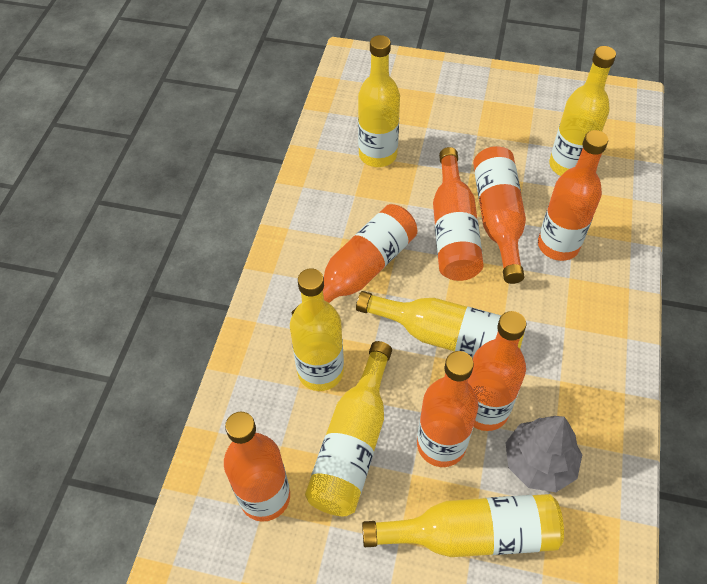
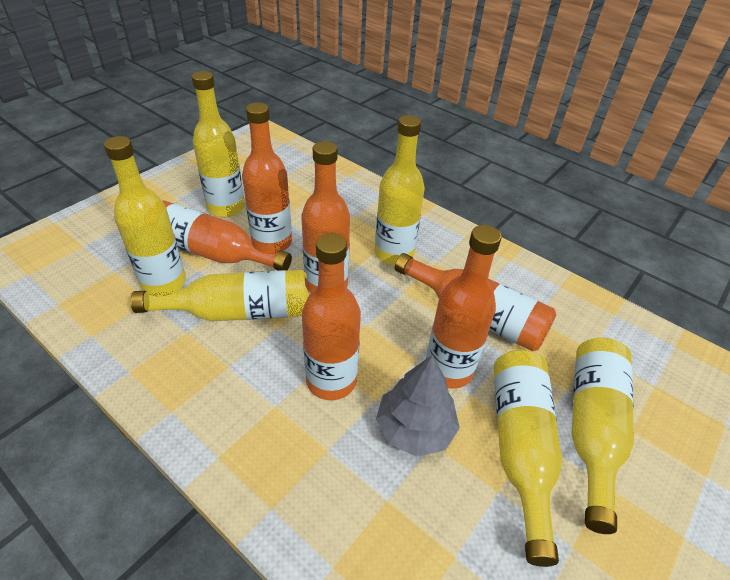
orange bottle: [224,412,290,522] [292,204,417,315] [417,351,478,467] [433,147,484,281] [468,311,526,431] [473,146,526,284] [538,130,608,261] = 7 -> [162,200,292,271] [242,102,292,251] [301,141,350,293] [302,233,361,400] [395,253,557,352] [426,225,501,389] = 6

